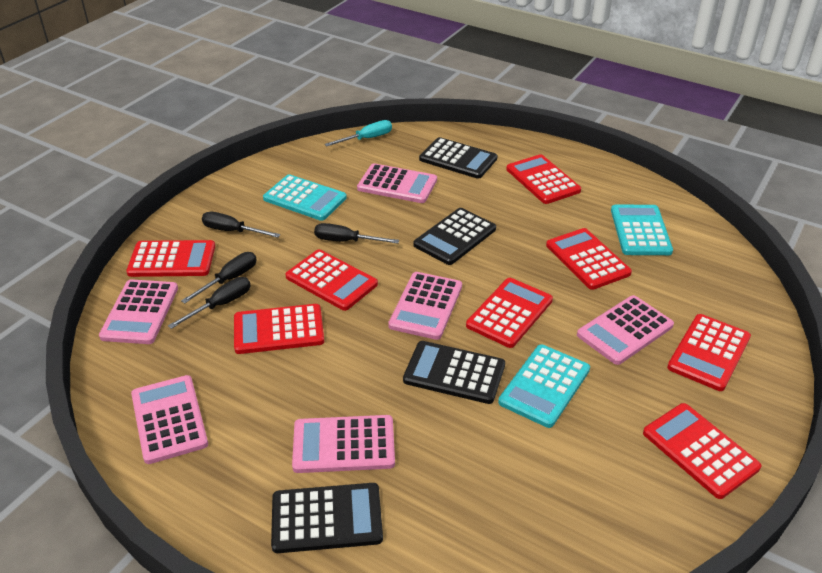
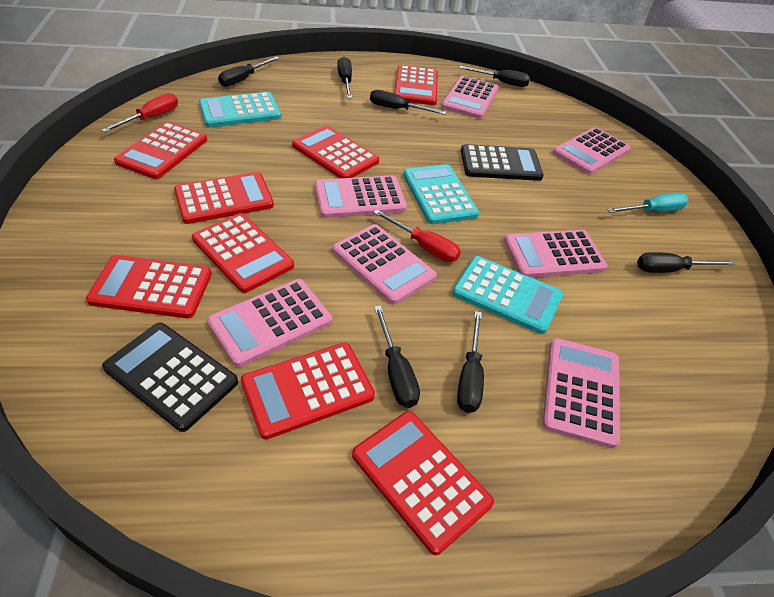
black calculator: [271,483,383,553] [403,341,505,404] [413,208,496,265] [419,137,498,179] = 4 -> [102,322,238,432] [461,144,544,181] = 2
black screwdriver: [168,277,251,329] [181,252,257,304] [202,212,280,238] [314,223,399,244] = 4 -> [218,56,279,87] [337,57,352,98] [370,90,446,115] [374,305,420,408] [457,311,484,413] [460,66,530,87] [637,252,735,273] = 7
pink calculator: [99,279,178,344] [131,375,208,464] [292,415,395,473] [357,163,437,203] [388,272,462,340] [577,295,674,365] = 6 -> [207,279,332,367] [315,175,407,218] [332,224,437,305] [441,76,499,119] [504,230,608,278] [542,338,620,449] [553,127,631,175] = 7
red screwdriver: none = 0 -> [101,93,178,133] [373,209,461,262] = 2

